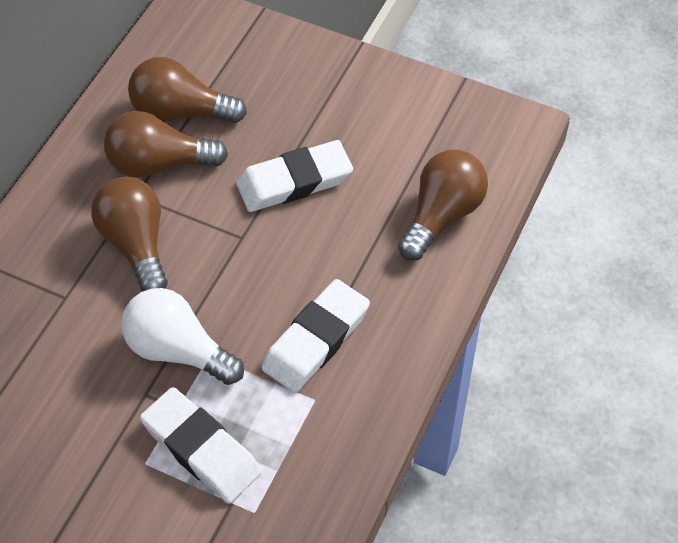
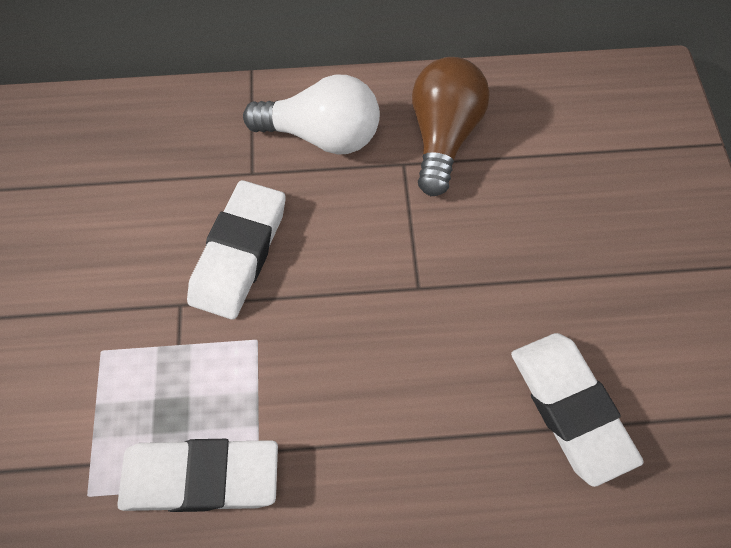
brown light bulb: [91,177,168,292] [104,111,228,178] [128,57,247,123] [398,150,488,261] = 4 -> [412,57,490,196] = 1

